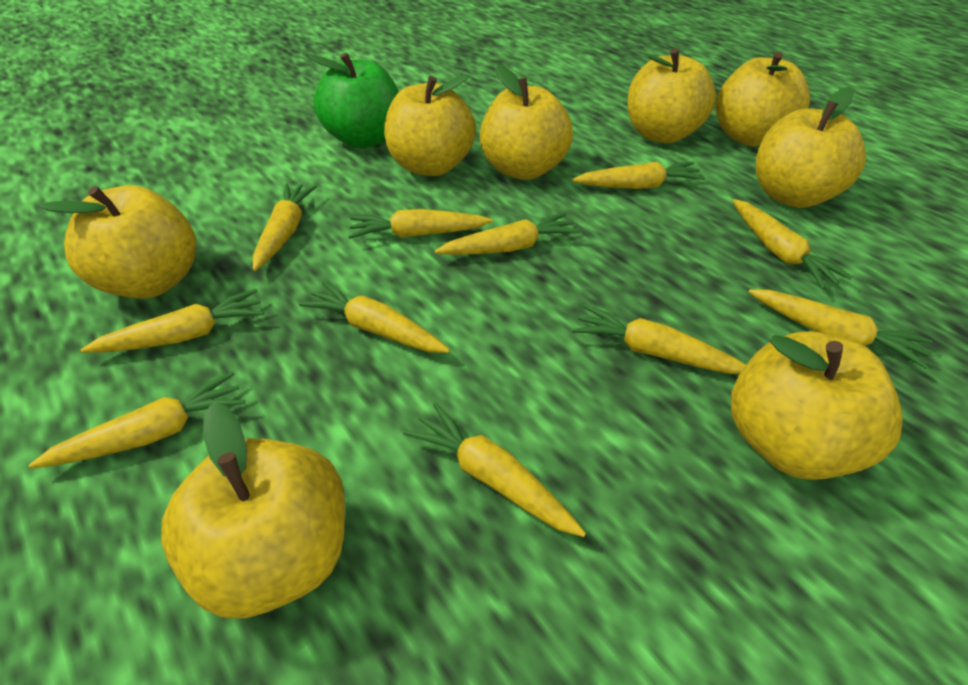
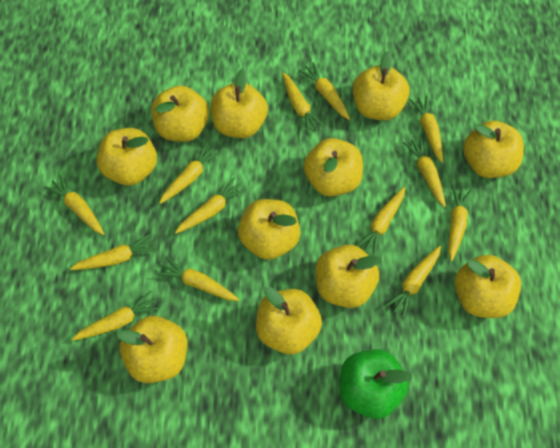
yellow apple: [40,185,196,299] [161,403,345,618] [384,74,476,176] [480,65,573,180] [627,48,716,143] [716,52,810,146] [731,331,903,480] [756,87,866,208] = 8 -> [97,128,157,186] [116,316,187,383] [152,85,209,142] [211,69,268,138] [238,199,300,260] [256,287,322,354] [303,138,363,197] [315,245,380,308] [353,51,409,120] [455,255,521,318] [463,121,524,178] = 11
yellow carrot: [29,371,245,468] [80,289,264,353] [253,183,317,271] [299,281,450,353] [348,209,493,239] [403,402,586,537] [435,212,580,255] [572,162,705,189] [572,304,746,374] [733,199,853,289] [748,289,933,369] = 11 -> [45,175,104,235] [70,233,157,270] [72,291,160,341] [156,256,239,301] [159,142,221,204] [175,177,247,234] [282,72,325,134] [298,62,350,120] [357,187,405,256] [385,246,441,318] [403,137,446,207] [409,95,443,163] [448,185,472,261] = 13

